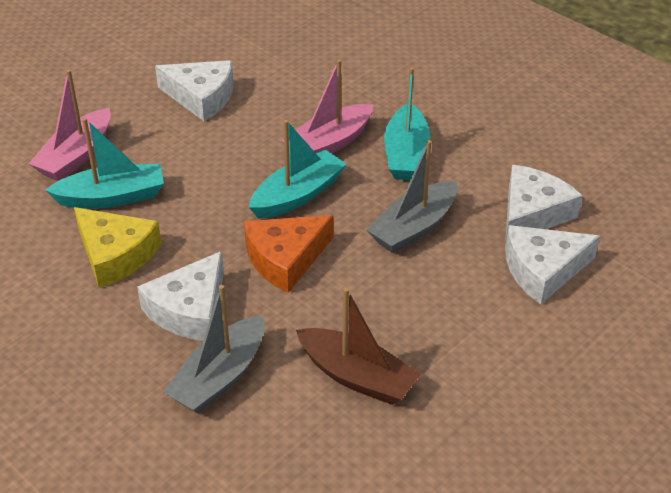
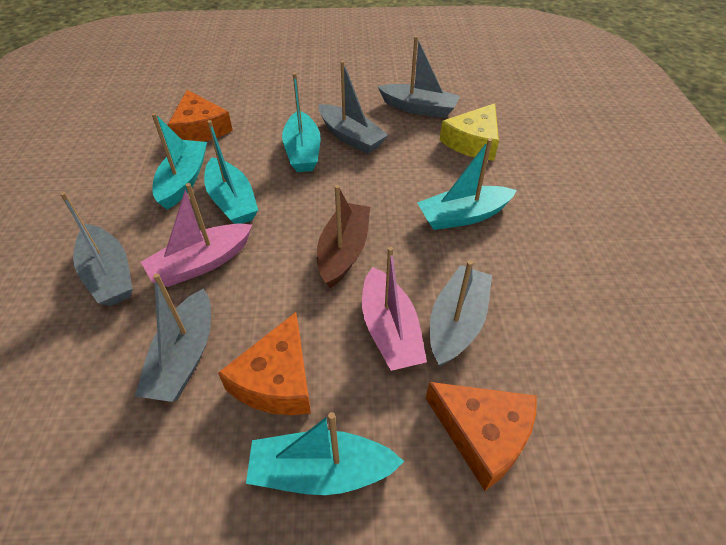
grey boat: [163,285,265,414] [366,140,457,253] = 2 -> [60,192,132,306] [135,273,211,402] [319,61,388,154] [378,36,460,118] [430,260,492,366] = 5
orange cheese: [244,215,334,293] = 1 -> [168,90,233,142] [218,312,311,415] [426,382,537,491] = 3
turquoise boat: [45,118,164,209] [249,120,346,219] [384,67,430,180] = 3 -> [152,113,207,210] [204,120,258,224] [246,412,404,495] [282,73,321,172] [417,138,517,230] = 5
white cheese: [137,251,224,341] [155,60,233,121] [505,165,583,244] [505,225,600,304] = 4 -> none = 0

